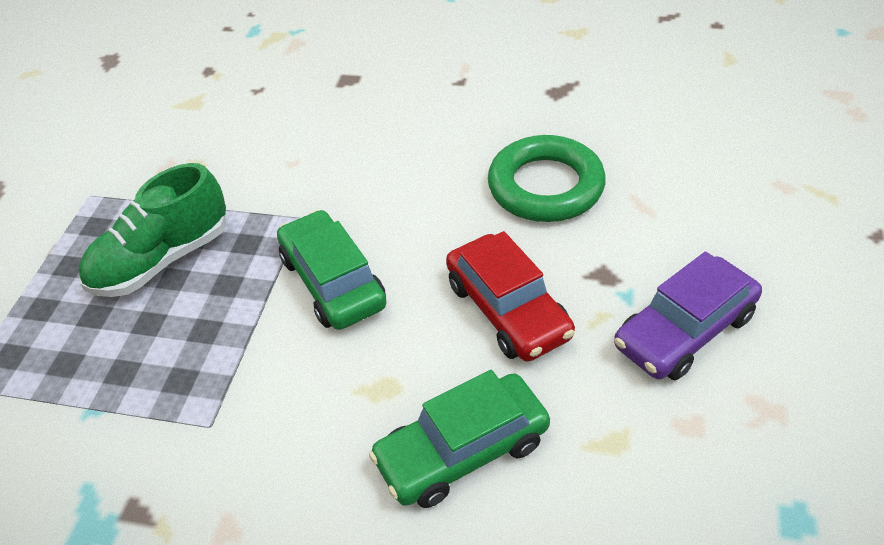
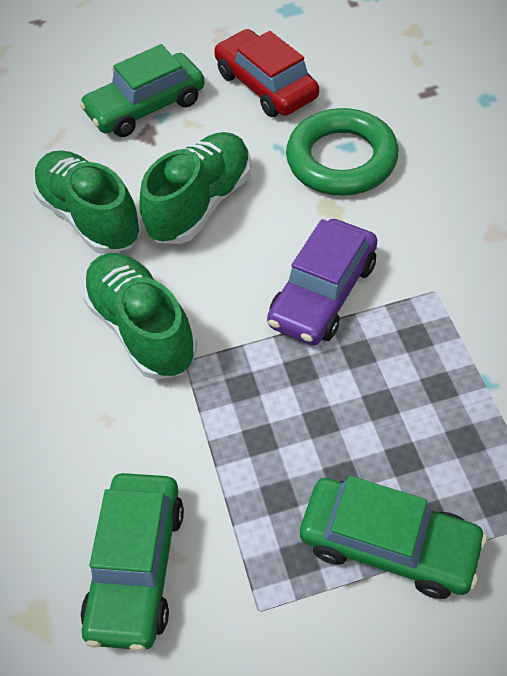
green car: [277,210,386,330] [369,370,550,508] = 2 -> [80,44,205,137] [81,473,184,651] [300,476,487,599] = 3
green shoe: [78,163,226,297] = 1 -> [33,150,142,254] [82,253,197,380] [139,132,251,244] = 3

